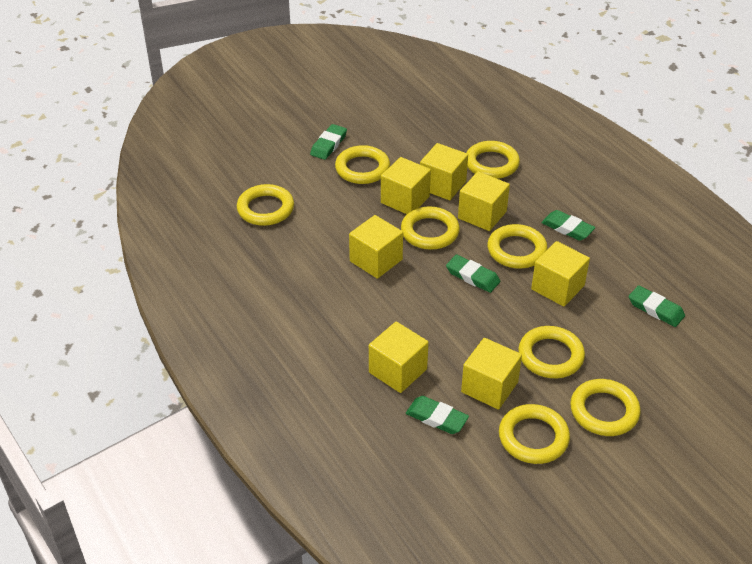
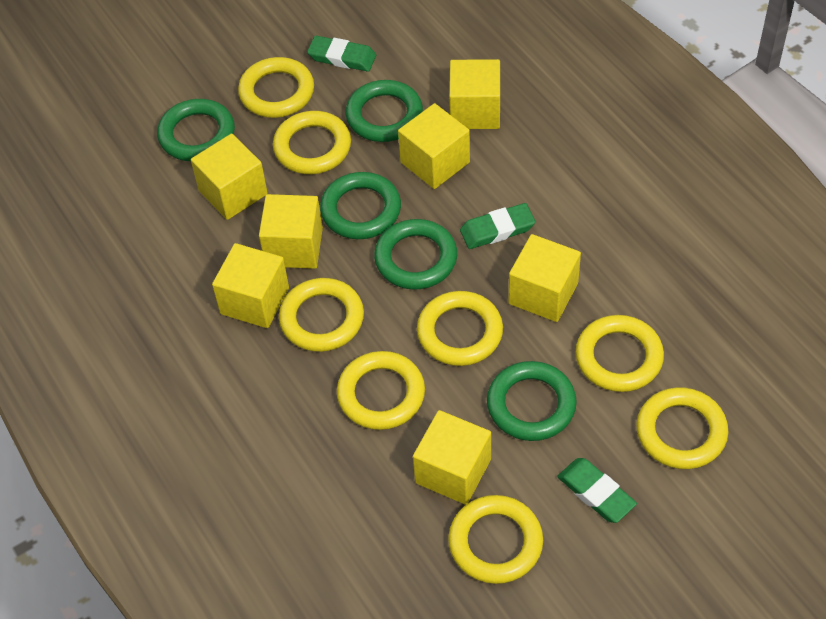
green eraser: [310,124,347,160] [406,396,469,434] [446,255,500,293] [541,210,595,241] [629,285,685,327] = 5 -> [307,36,376,72] [460,203,535,249] [557,458,637,523] = 3
green ring: none = 0 -> [157,99,235,161] [320,172,401,239] [346,80,423,142] [374,219,457,289] [487,361,577,441] = 5

